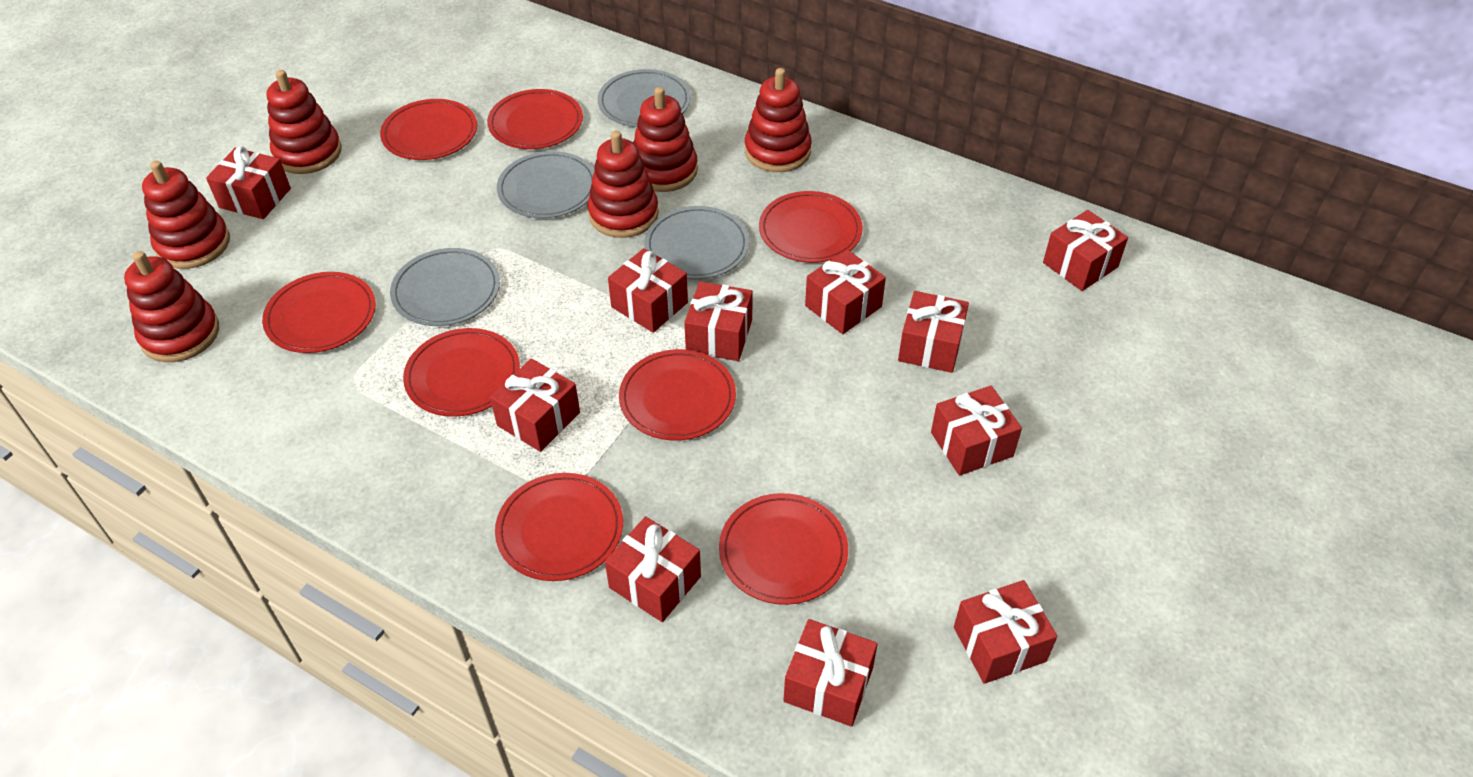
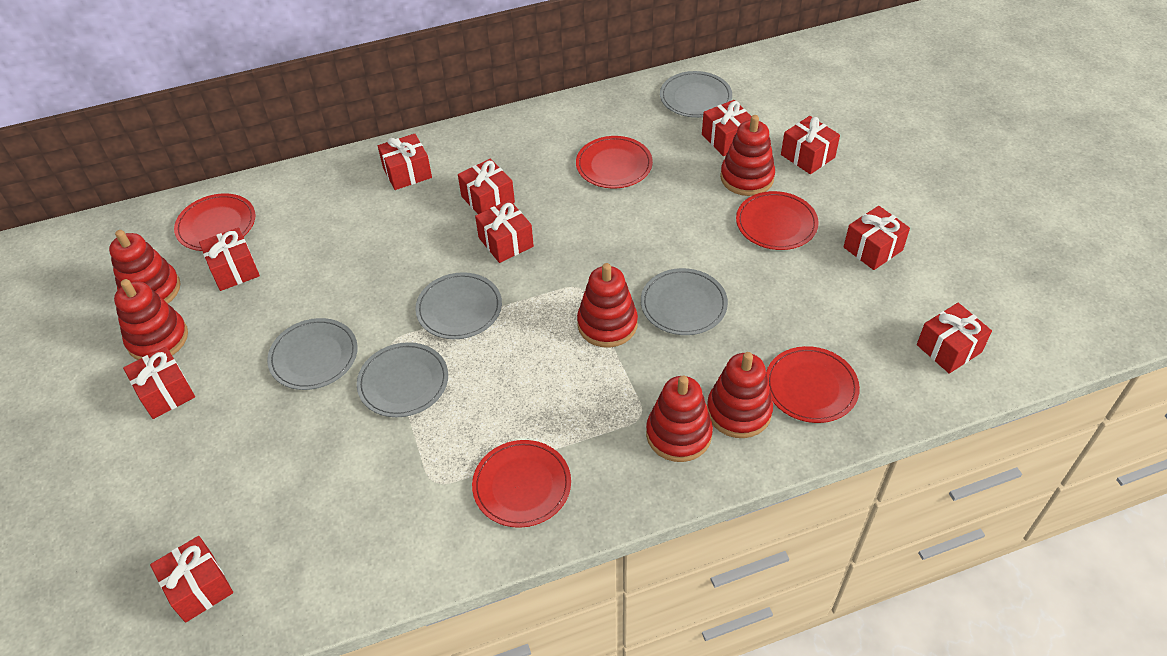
grey plate: [390,248,500,326] [497,151,594,218] [598,69,691,127] [644,206,749,279] = 4 -> [267,318,358,390] [356,342,448,417] [415,272,502,339] [641,268,728,335] [660,71,732,118] = 5
red gift: [206,146,291,219] [490,358,580,452] [605,516,701,622] [608,248,688,333] [684,281,753,361] [783,619,878,727] [805,250,886,334] [898,291,969,373] [931,386,1022,476] [954,580,1057,684] [1043,210,1128,291] = 11 -> [123,347,195,419] [150,536,233,623] [199,227,260,291] [378,134,432,190] [458,159,515,214] [475,200,534,263] [702,100,752,156] [781,116,840,174] [844,206,910,270] [917,303,992,374] = 10
red plate: [262,272,376,353] [380,99,477,160] [403,328,520,417] [487,89,583,149] [495,473,623,581] [619,349,736,441] [719,493,848,605] [759,191,863,263] = 8 -> [174,193,255,251] [472,440,571,528] [576,136,653,188] [736,191,819,250] [766,346,860,423] = 5

